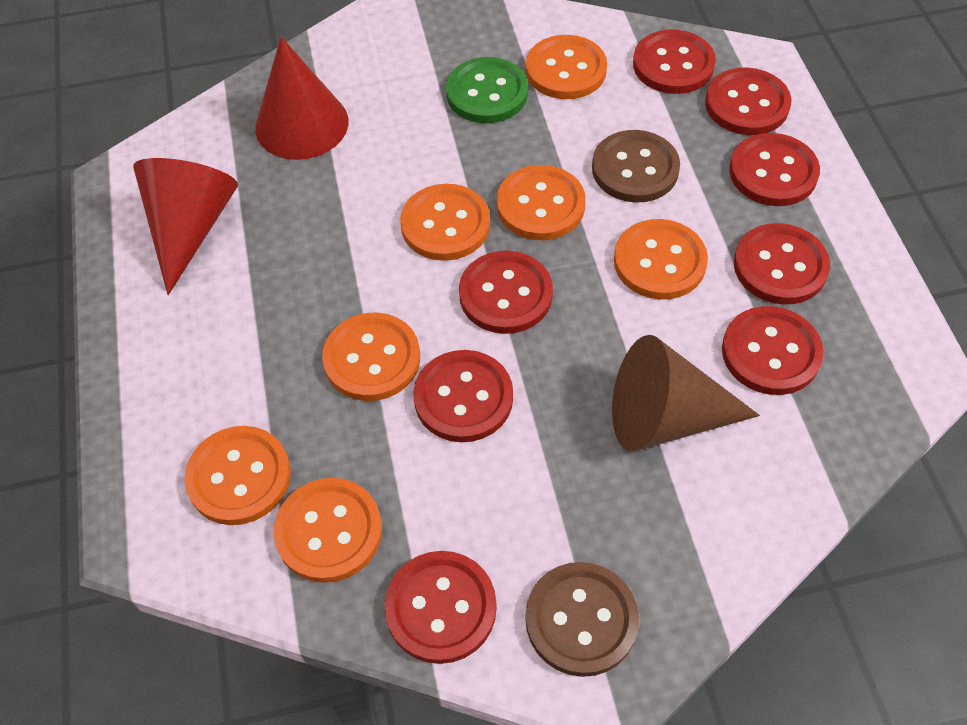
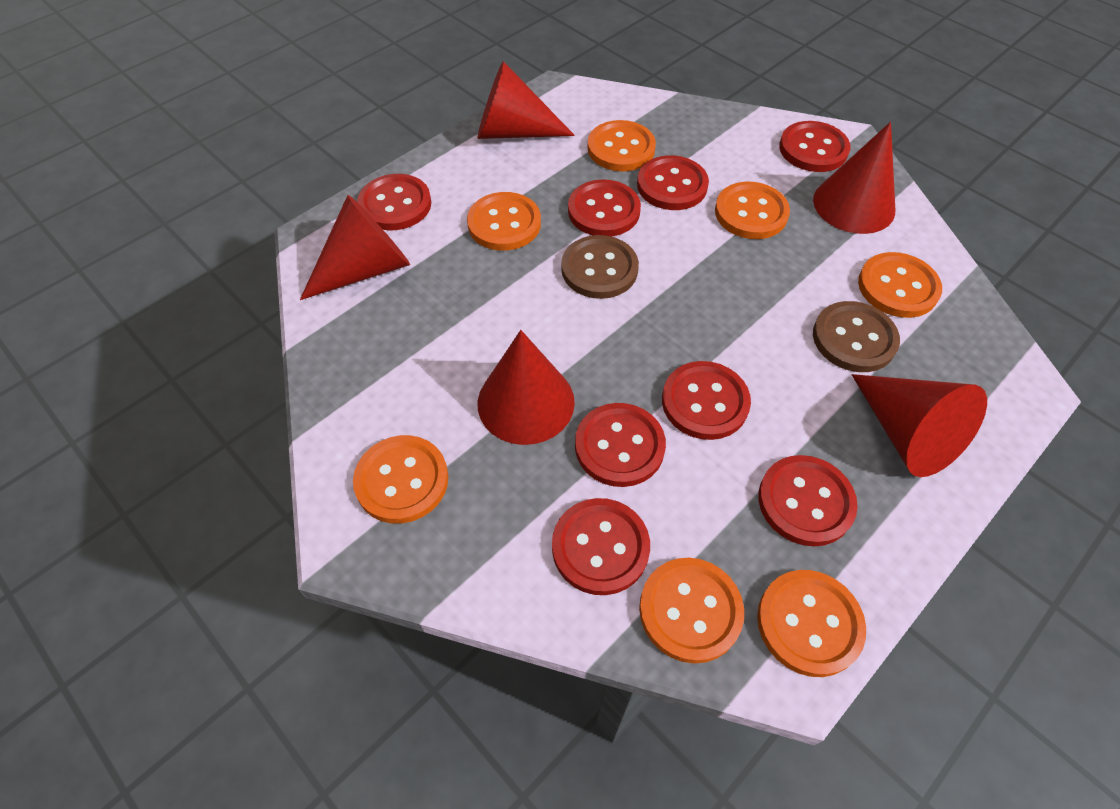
brown cone: [612,335,760,451] = 1 -> none = 0
green button: [446,57,528,123] = 1 -> none = 0
red cone: [133,158,238,295] [255,37,349,160] = 2 -> [300,195,410,300] [477,61,575,139] [478,330,575,445] [813,122,895,234] [852,374,987,477] = 5

